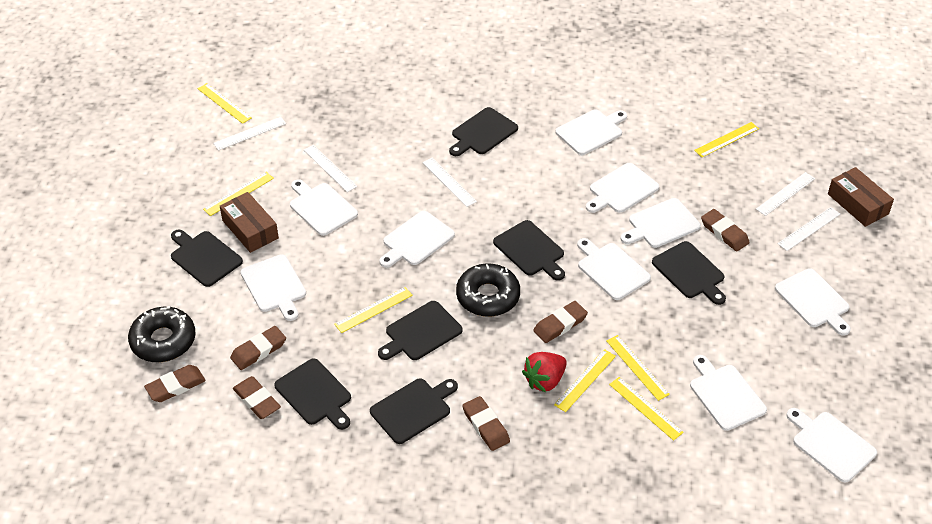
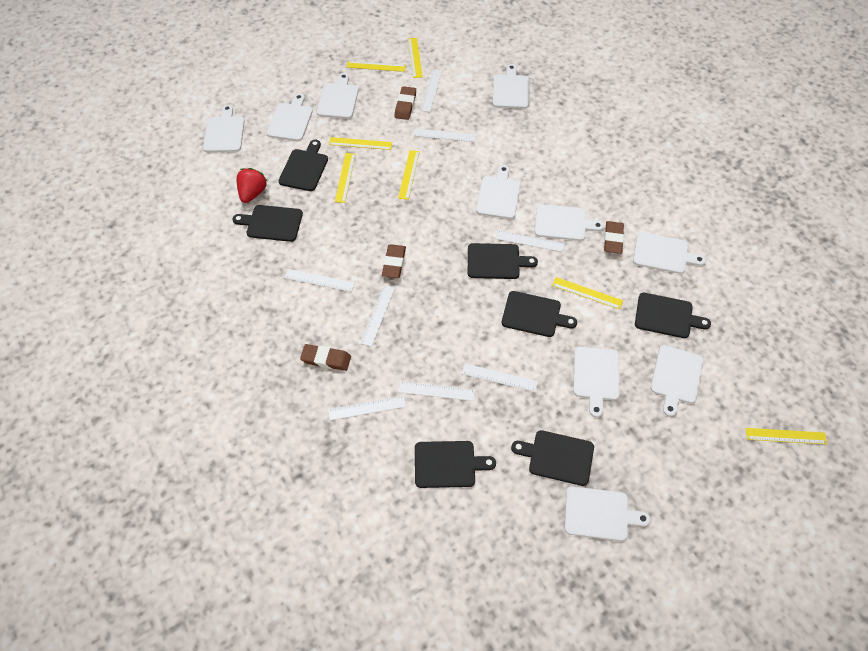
black donut: [128,306,196,362] [456,264,520,317] = 2 -> none = 0
brown box: [220,192,279,253] [828,167,894,227] = 2 -> none = 0
brown eraser: [144,365,206,402] [230,326,286,370] [233,376,281,419] [462,396,510,451] [533,301,588,343] [701,209,750,252] = 6 -> [300,344,351,371] [382,244,406,278] [394,86,416,120] [604,221,624,254] = 4
white ruler: [213,117,286,151] [304,145,357,192] [422,158,477,207] [756,172,815,216] [777,207,840,251] = 5 -> [285,269,355,292] [328,396,406,420] [361,285,395,347] [398,381,475,401] [413,128,476,142] [421,69,442,112] [462,364,538,392] [495,230,564,252] = 8

